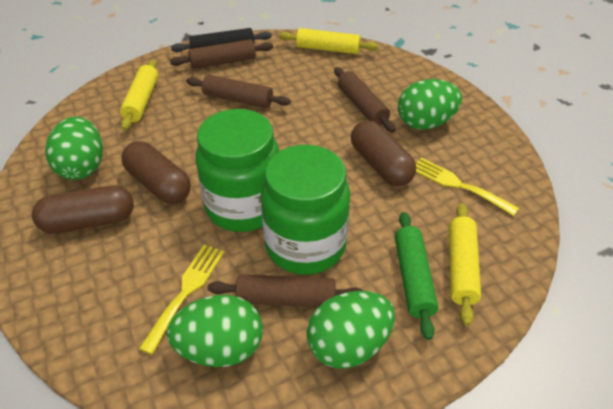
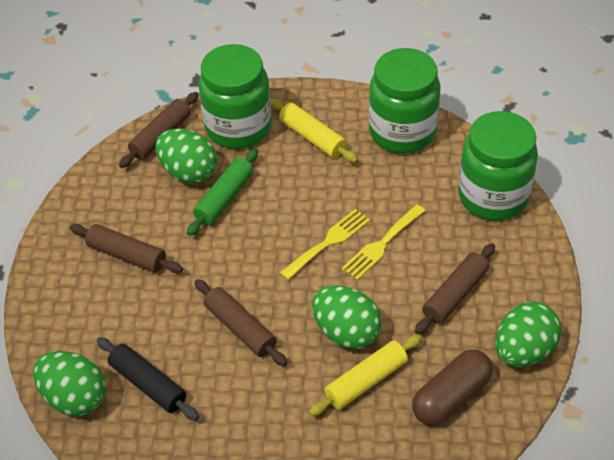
brown capsule: [32,185,134,233] [121,141,191,204] [351,120,416,186] = 3 -> [412,349,493,426] = 1
green jar: [196,109,279,232] [261,145,350,275] = 2 -> [199,44,271,149] [369,48,440,153] [458,111,538,221] = 3
yellow rolling pin: [120,60,158,131] [279,28,379,54] [449,203,481,326] = 3 -> [271,99,358,163] [309,335,422,416] = 2

